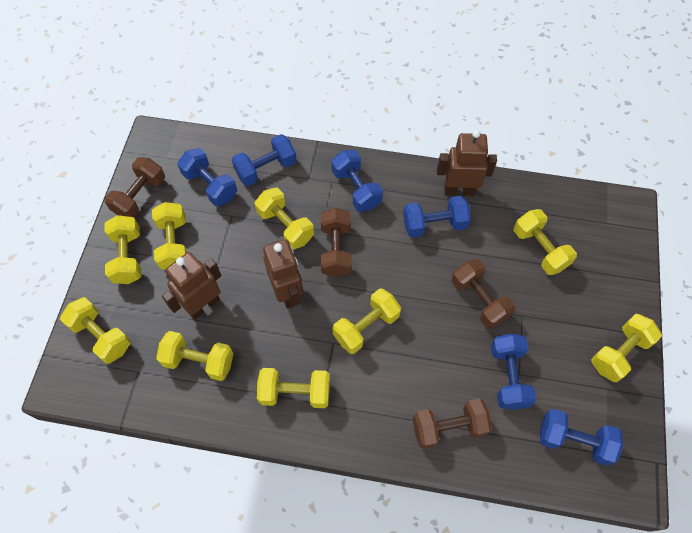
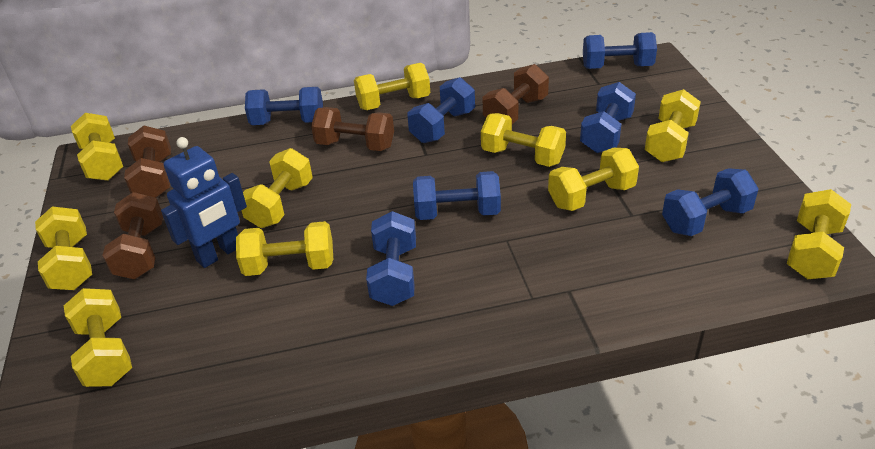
blue dumbbell: [178,148,237,206] [232,134,297,186] [331,150,383,212] [403,196,471,238] [491,334,536,410] [540,409,623,466] = 6 -> [245,87,323,125] [366,211,416,306] [407,77,475,143] [413,171,501,220] [580,82,636,153] [583,32,657,69] [662,168,759,236] = 7
blue robot: none = 0 -> [161,137,247,268] = 1
brown robot: [162,252,221,320] [263,239,303,309] [437,130,497,196] = 3 -> none = 0
yellow dumbbell: [60,297,131,364] [105,215,141,284] [152,202,187,270] [156,331,234,381] [255,188,314,250] [257,368,330,408] [333,289,401,354] [513,209,577,275] [591,314,662,382] = 9 -> [35,206,92,290] [64,288,132,387] [71,113,123,181] [236,221,333,276] [241,148,313,228] [354,63,430,110] [481,113,566,167] [548,148,639,211] [645,89,701,162] [787,189,851,279] = 10

